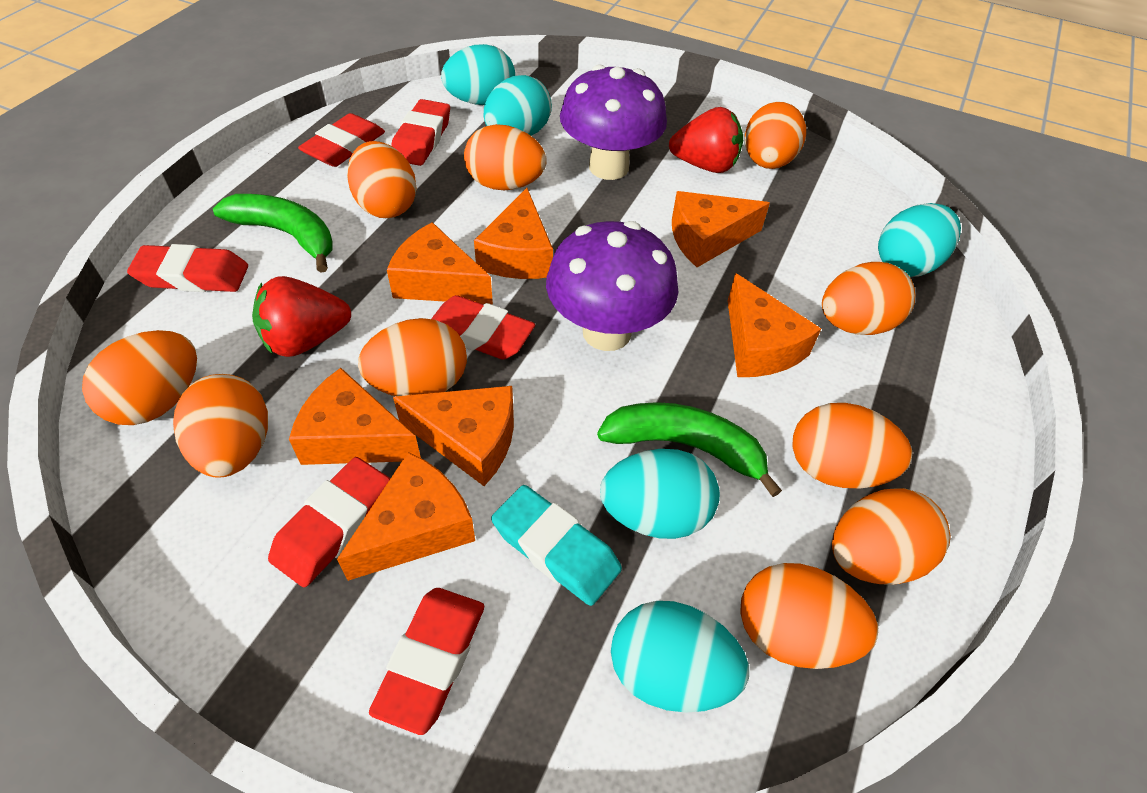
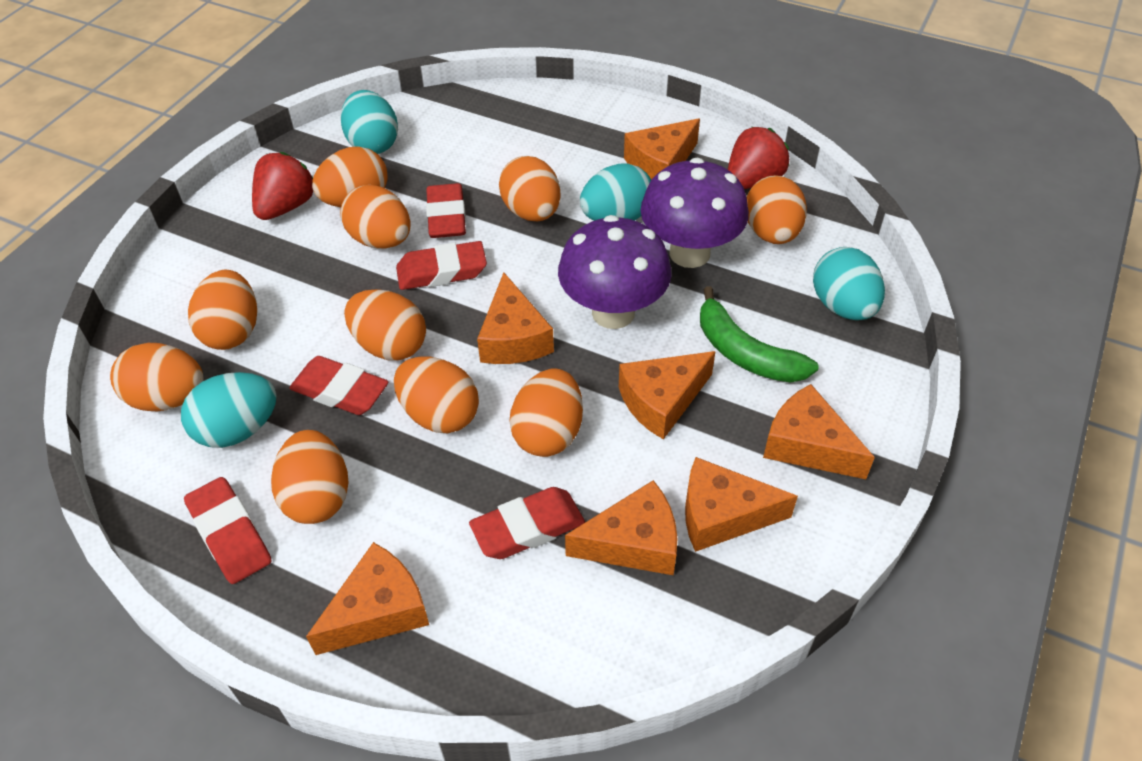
green banana: [213,194,333,273] [597,402,782,497] = 2 -> [700,286,819,383] = 1
red eraser: [127,244,248,292] [268,457,390,587] [298,113,385,167] [369,588,484,735] [391,99,450,166] [431,295,535,360] = 6 -> [184,477,272,584] [289,356,388,415] [396,241,487,290] [426,183,466,238] [469,487,585,559] = 5
turquoise egg: [441,44,515,105] [484,75,552,136] [600,449,720,539] [611,601,749,713] [878,203,961,277] = 5 -> [181,372,277,448] [341,90,398,154] [580,163,651,221] [813,247,885,320] = 4
turquoise eraser: [491,485,622,606] = 1 -> none = 0

